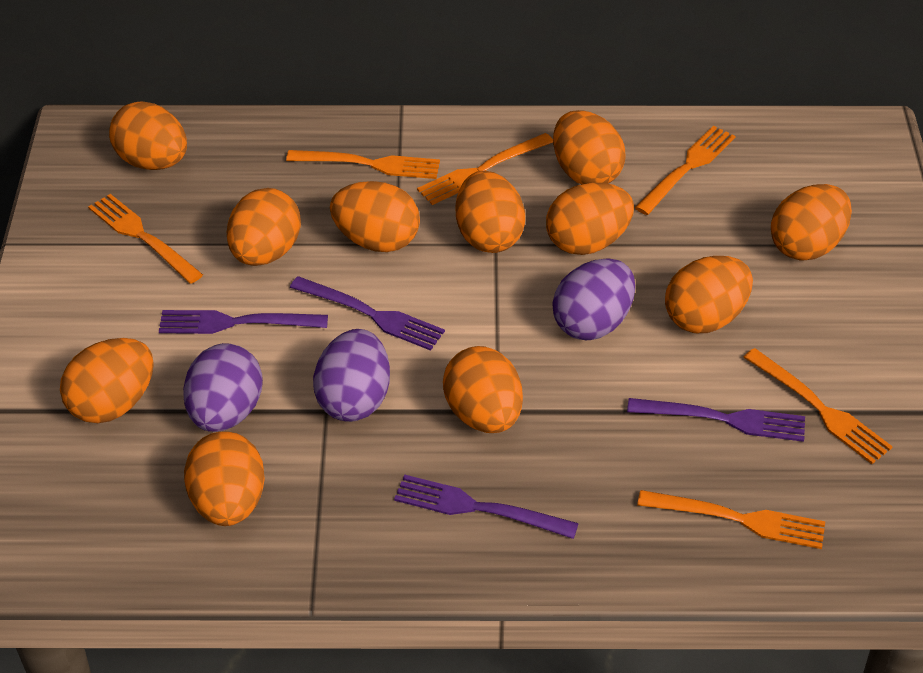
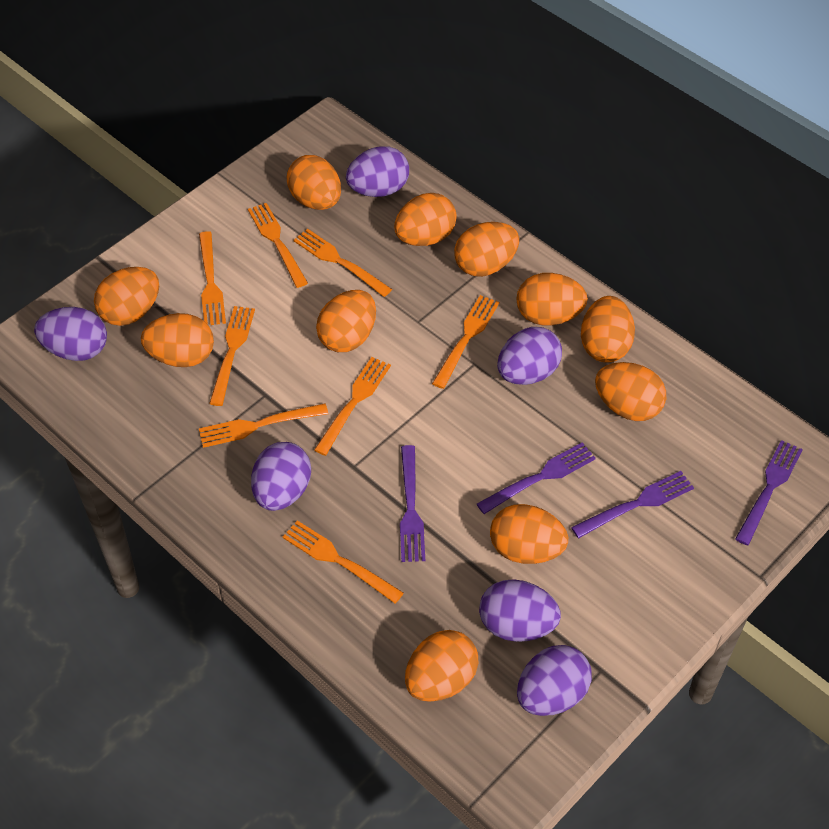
orange fork: [88,194,203,284] [286,150,440,179] [417,133,553,205] [634,126,736,215] [637,490,825,549] [743,348,893,464] = 6 -> [199,231,226,325] [199,403,328,448] [209,306,255,406] [248,203,308,288] [283,521,404,604] [293,229,392,297] [314,357,391,456] [432,295,499,389] = 8
purple egg: [183,343,263,432] [313,329,390,422] [552,258,635,340] = 3 -> [34,307,107,361] [251,442,311,511] [346,146,409,197] [479,579,561,642] [497,327,562,385] [517,645,592,716] = 6

